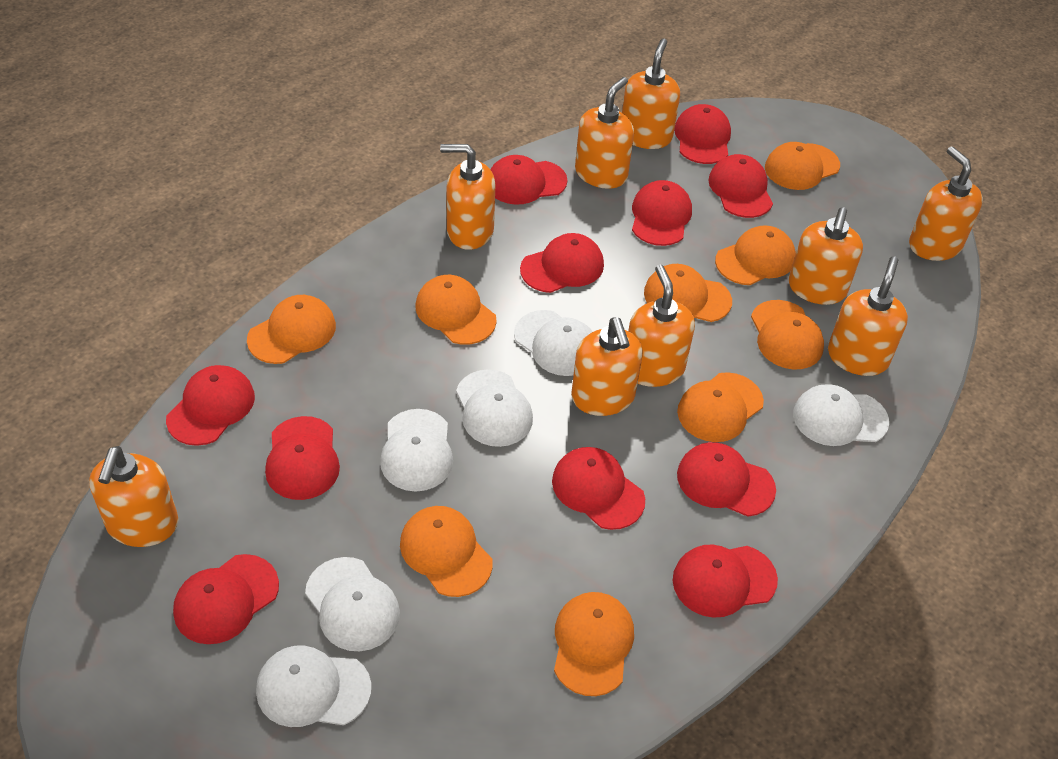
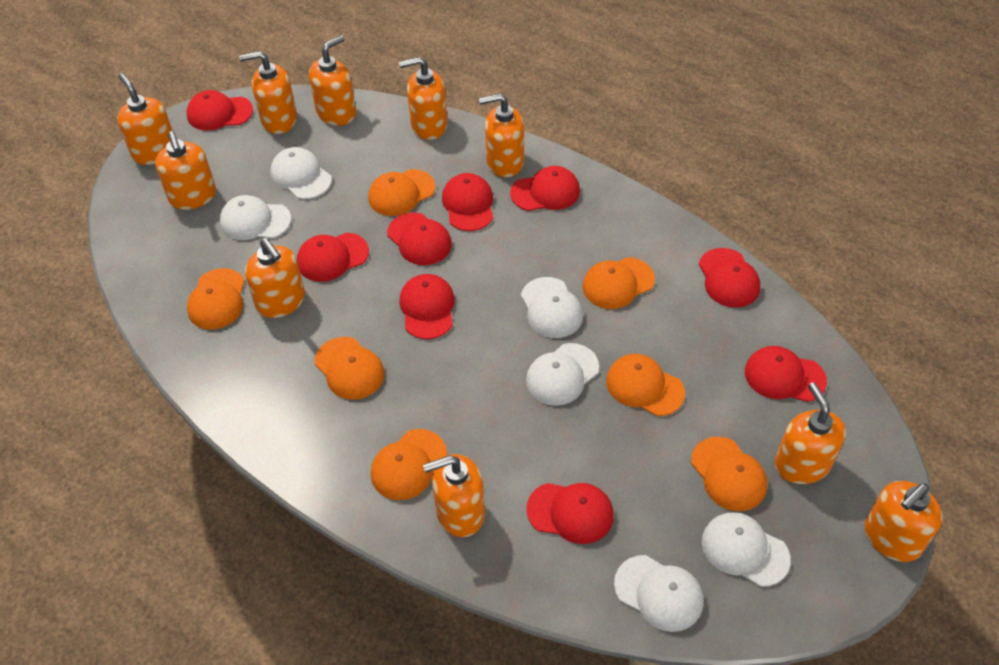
orange cap: [247,295,336,364] [400,506,492,597] [416,275,497,345] [554,592,634,696] [644,264,732,322] [677,372,764,442] [715,225,796,285] [751,300,824,369] [765,142,840,190] = 9 -> [187,268,245,330] [315,337,384,400] [368,169,435,216] [371,429,447,500] [583,257,655,309] [606,354,685,416] [691,437,767,511] = 7
orange soap dispenser: [89,446,179,547] [440,144,495,250] [571,317,643,416] [575,77,634,189] [622,39,680,149] [628,265,695,387] [789,207,863,305] [828,256,908,376] [909,146,983,261] = 9 -> [117,73,173,165] [155,131,216,210] [239,51,297,134] [245,238,305,318] [309,35,356,126] [399,57,448,140] [423,454,485,537] [479,93,524,177] [775,382,846,484] [865,481,943,562] = 10
red cap: [166,365,255,446] [173,554,279,644] [265,416,340,500] [490,155,568,205] [520,233,604,293] [552,447,645,530] [632,180,692,246] [673,544,778,618] [674,104,731,164] [677,442,776,517] [708,154,773,218] = 11 -> [187,90,253,131] [297,233,369,282] [387,212,452,265] [399,274,455,339] [442,173,493,231] [510,166,580,211] [526,483,614,544] [699,248,760,308] [745,346,827,402] = 9

